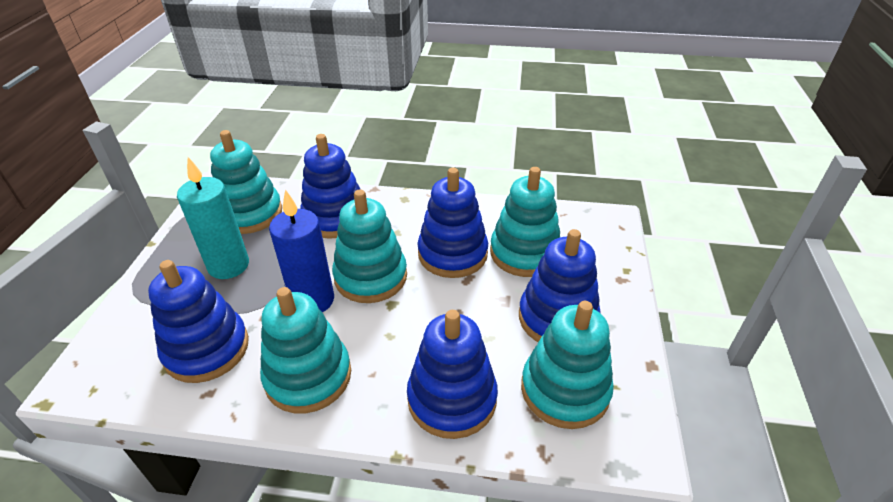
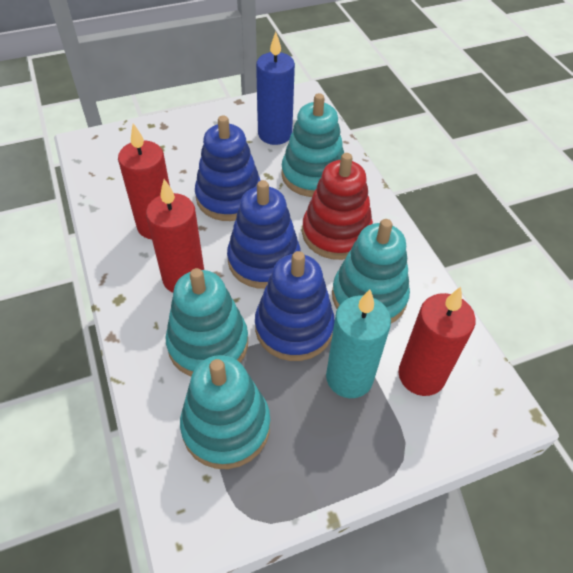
blue stacking toy: [148,260,249,383] [300,134,361,239] [407,310,498,439] [417,168,488,278] [519,229,601,342] = 5 -> [195,115,261,221] [227,180,300,289] [255,251,335,361] = 3
red candle: none = 0 -> [118,123,170,239] [146,179,204,293] [398,287,476,396] = 3
red stacking toy: none = 0 -> [302,153,373,260] = 1
turquoise stacking toy: [210,130,282,234] [260,287,351,413] [332,190,407,303] [490,167,560,277] [521,301,614,429] = 5 -> [166,268,248,376] [180,355,270,469] [281,93,344,197] [332,219,410,323] = 4

